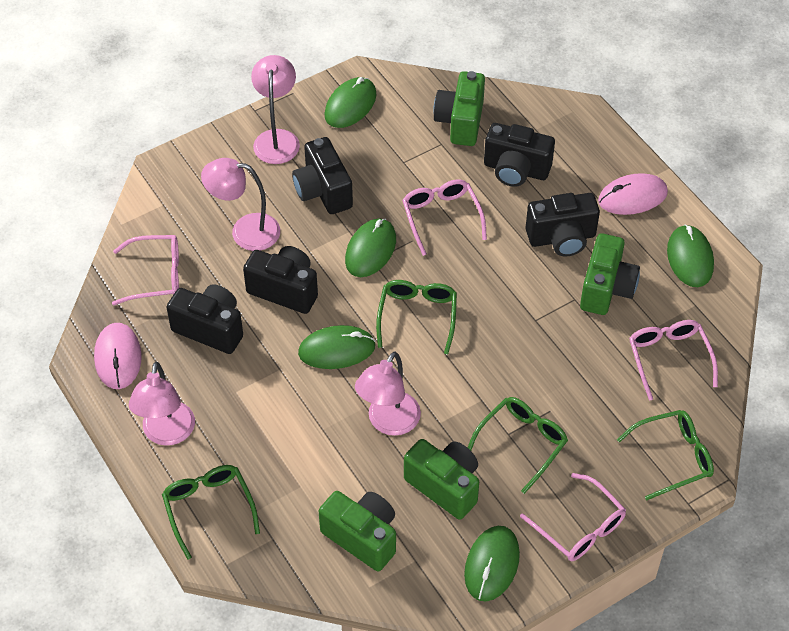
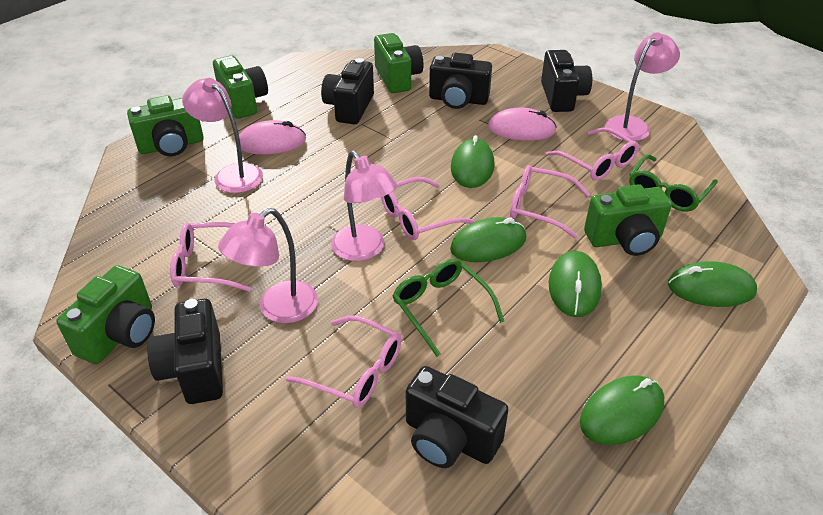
green camera: [319,491,396,571] [404,439,479,520] [433,71,485,146] [580,233,640,315] = 4 -> [56,265,155,364] [127,95,204,156] [213,55,268,119] [374,33,423,93] [584,184,672,256] = 5
green glasses: [162,465,260,560] [376,280,457,354] [468,397,568,494] [617,410,714,500] = 4 -> [392,258,504,357] [629,154,718,212] = 2
pink glasses: [112,235,179,305] [402,179,487,256] [520,473,626,561] [629,320,718,401] = 4 -> [170,222,251,292] [286,315,402,408] [381,177,474,240] [510,165,590,238] [546,127,639,181] = 5

